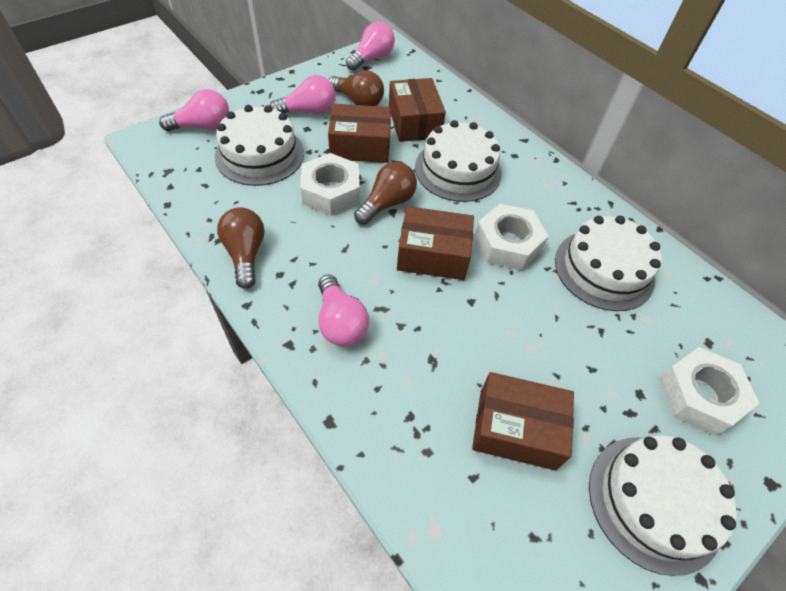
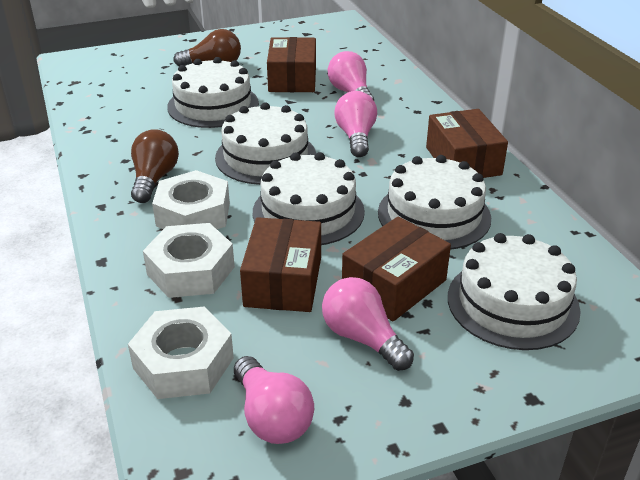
brown light bulb: [217,207,265,289] [328,70,384,106] [354,162,417,225] = 3 -> [131,129,179,203] [173,29,241,66] = 2
white cake: [215,105,304,186] [415,120,502,202] [555,216,662,311] [589,435,736,576] = 4 -> [167,57,259,128] [215,103,316,185] [253,152,365,245] [378,155,491,250] [448,233,581,350] = 5

